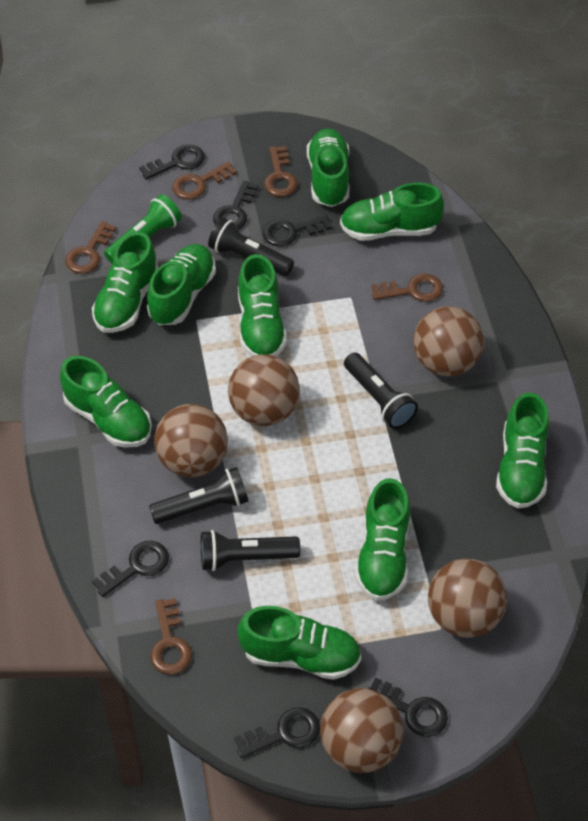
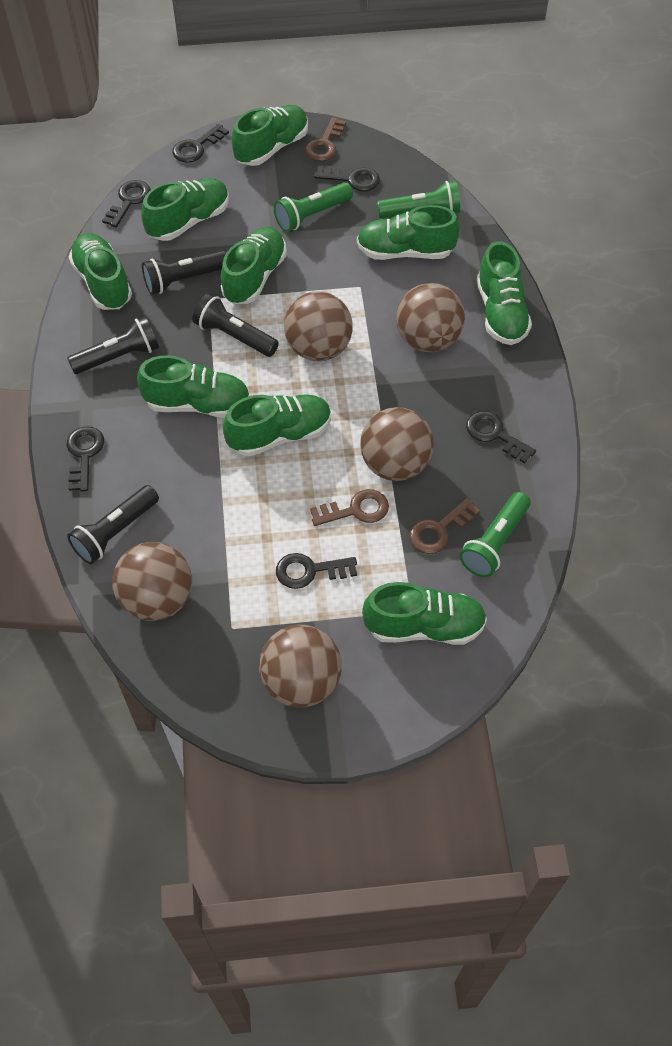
brown key: [65,221,116,274] [150,598,192,675] [172,161,237,200] [264,146,298,197] [371,274,443,302] = 5 -> [305,117,346,162] [310,489,389,526] [409,498,480,554] = 3
green flashlight: [104,194,182,264] = 1 -> [274,182,353,232] [377,181,460,219] [460,492,531,577] = 3

